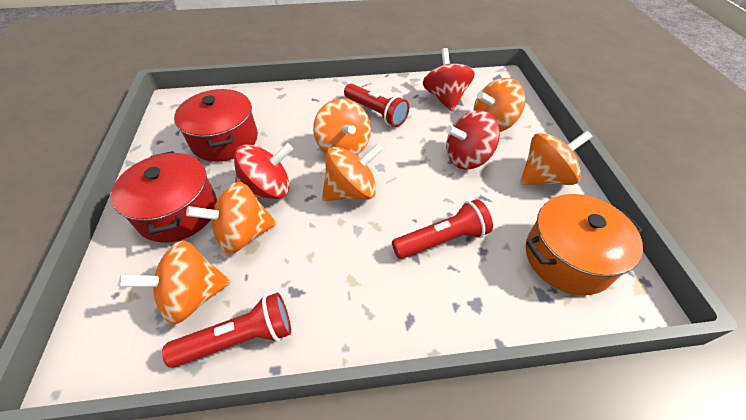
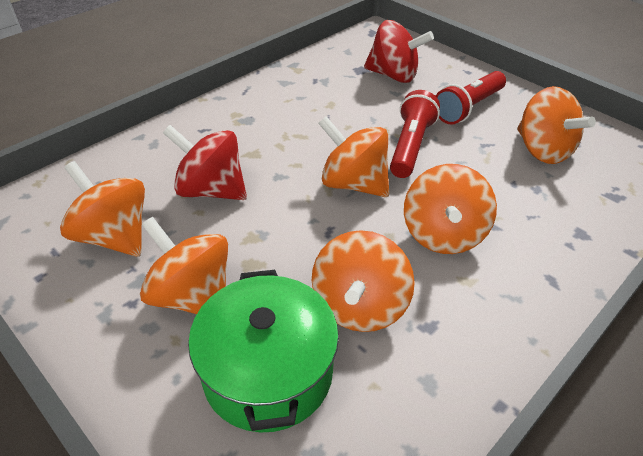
green pot: none = 0 -> [188,270,339,433] = 1
orange pot: [526,194,643,295] = 1 -> none = 0
red flashlight: [162,292,291,368] [344,84,409,127] [392,199,493,259] = 3 -> [390,90,440,178] [436,71,506,125] = 2
red pot: [111,151,217,243] [174,89,258,162] = 2 -> none = 0
red spinning top: [234,143,293,199] [423,48,475,112] [446,110,500,170] = 3 -> [163,125,247,200] [364,20,434,83] = 2

